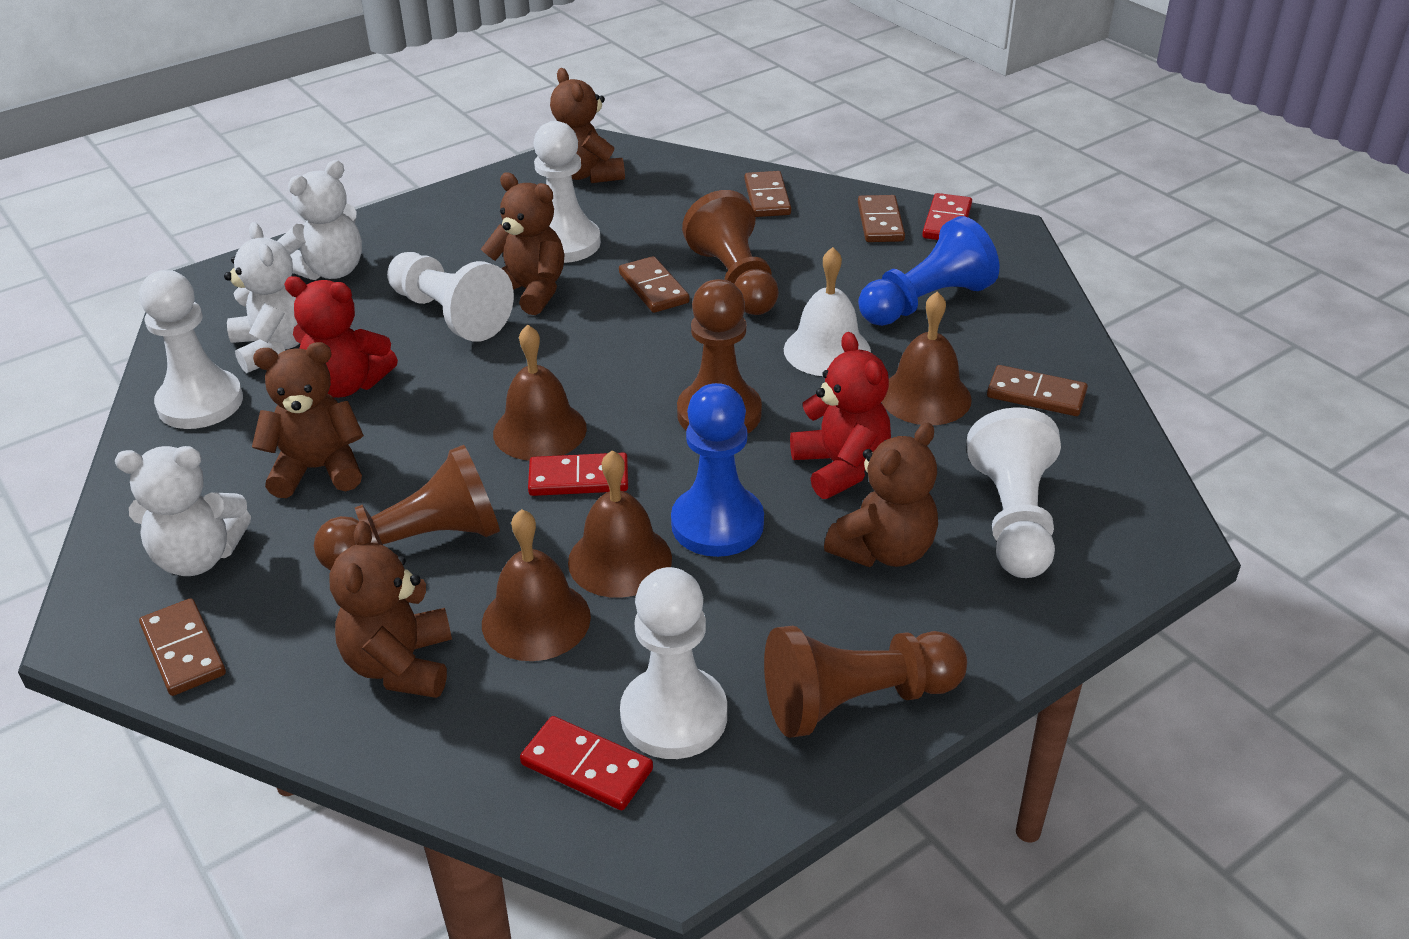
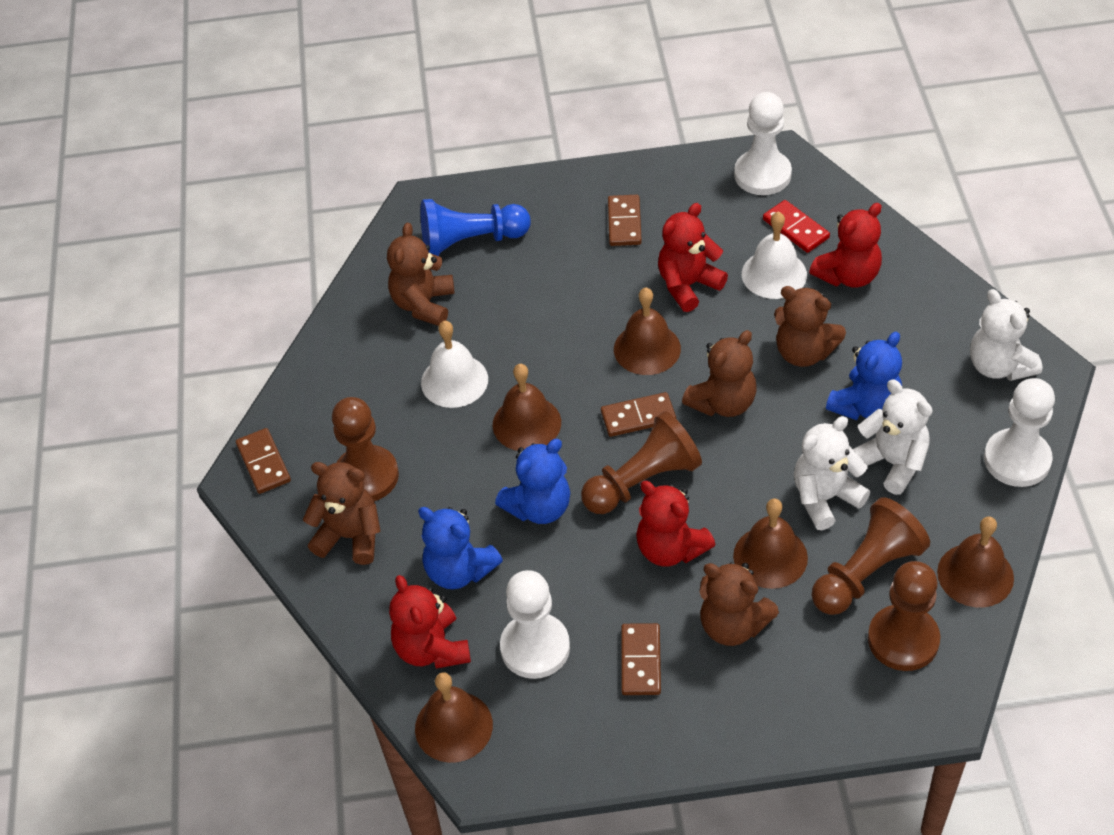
blue pawn: [671,383,764,557] [858,216,999,326] = 2 -> [420,199,531,256] = 1
blue teddy bear: none = 0 -> [418,507,503,589] [495,439,570,524] [826,332,902,420] = 3
brown bell: [482,509,591,661] [493,325,587,461] [568,450,672,598] [882,291,972,425] = 4 -> [415,672,493,763] [493,364,561,451] [614,288,681,375] [733,499,808,589] [937,516,1014,607] = 5
brown domino: [139,598,226,696] [619,256,689,313] [745,171,791,217] [858,195,905,242] [987,365,1088,416] = 5 -> [236,428,291,494] [601,392,676,437] [608,195,642,246] [621,623,661,695] = 4
red domino: [520,716,653,810] [528,452,628,496] [922,193,972,240] = 3 -> [763,200,830,253] = 1
red teddy bear: [284,276,398,398] [790,332,891,499] = 2 -> [389,575,471,669] [636,481,715,567] [658,203,728,312] [809,203,882,288] = 4
white bell: [784,247,871,376] = 1 -> [421,321,488,408] [742,212,807,299] = 2
white pawn: [139,270,243,429] [387,252,514,342] [534,121,601,263] [620,567,727,759] [966,407,1061,578] = 5 -> [500,570,570,679] [734,92,792,195] [984,378,1055,487] = 3

